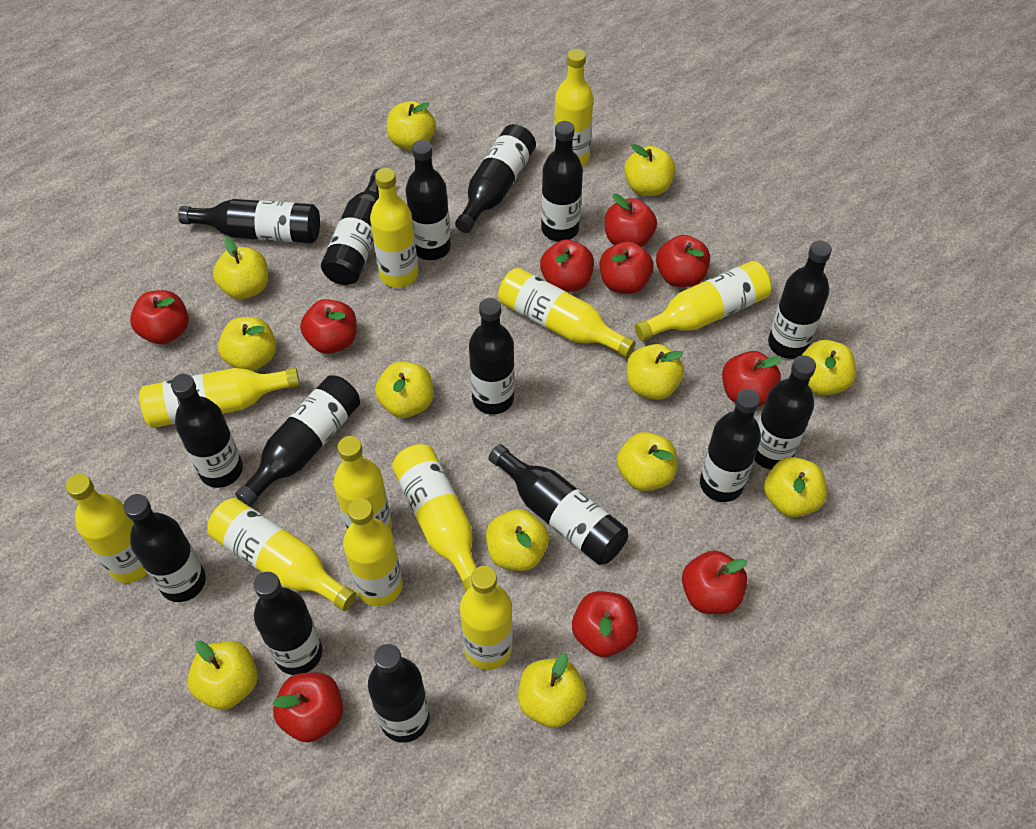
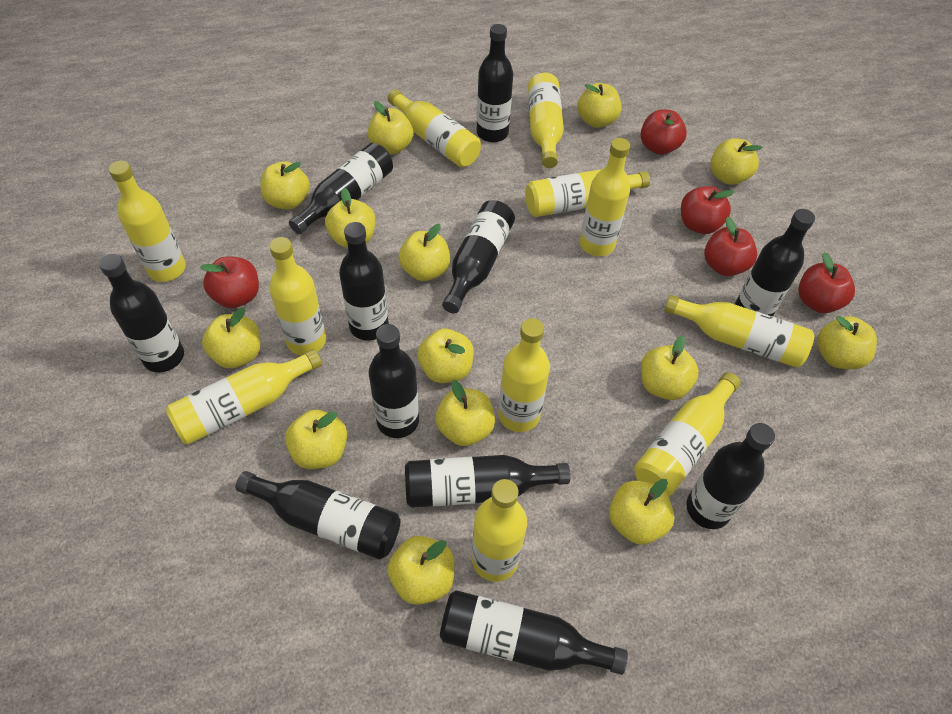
black bottle: [123,494,206,602] [171,374,243,488] [178,199,320,243] [235,375,360,507] [254,572,322,675] [321,168,380,285] [368,644,430,743] [406,140,451,260] [455,124,536,233] [469,298,514,414] [489,444,628,565] [541,121,583,241] [700,389,761,502] [755,355,816,470] [768,240,832,359] = 15 -> [99,254,184,373] [235,471,400,560] [289,143,393,234] [339,222,389,341] [369,324,419,438] [405,455,570,508] [440,590,628,675] [442,200,515,313] [477,24,513,143] [686,423,775,529] [735,209,815,316] = 11
red apple: [130,290,189,344] [273,673,344,743] [300,299,357,354] [540,239,594,292] [572,591,638,657] [600,241,654,294] [605,194,657,247] [656,235,710,287] [682,551,747,614] [722,351,782,407] = 10 -> [201,256,259,308] [641,109,687,155] [681,186,734,234] [704,217,757,276] [798,253,855,313] = 5
yellow apple: [187,640,258,710] [213,237,268,300] [218,317,276,371] [375,362,433,418] [387,101,436,150] [486,509,549,571] [518,653,586,728] [617,432,677,491] [624,144,676,196] [627,344,684,400] [764,457,827,517] [802,340,856,396] = 12 -> [202,307,260,369] [260,161,310,210] [285,410,347,469] [325,188,375,248] [368,101,413,154] [388,536,455,605] [399,224,450,281] [417,329,474,383] [436,380,495,446] [577,83,622,128] [609,479,675,545] [641,335,699,400] [710,139,763,185] [817,316,877,369] = 14

